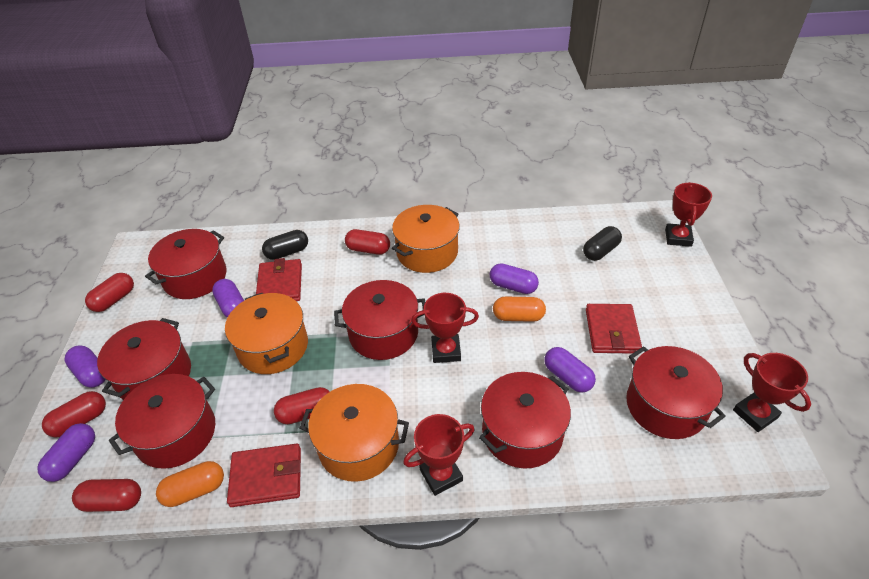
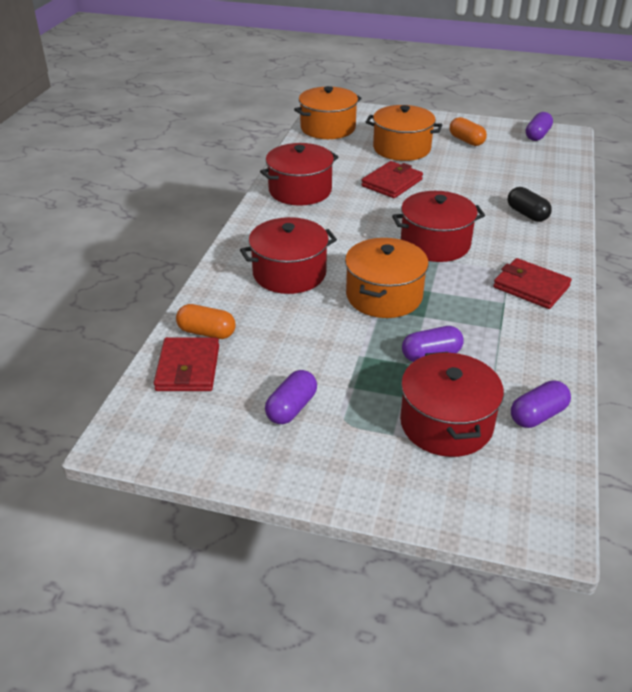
black capsule: [262,230,308,260] [583,226,622,261] = 2 -> [508,187,552,222] = 1
purple capsule: [37,423,95,482] [65,346,106,388] [212,279,244,317] [490,263,539,294] [544,347,596,393] = 5 -> [265,370,317,424] [402,326,464,362] [511,380,571,428] [526,112,553,141] = 4
red capsule: [42,391,106,438] [72,479,141,512] [85,273,134,312] [274,387,330,424] [345,229,390,255] = 5 -> none = 0
red pot: [97,318,191,400] [109,374,215,469] [145,229,226,299] [334,280,425,360] [479,372,571,469] [626,346,726,439] = 6 -> [240,217,337,294] [260,143,338,206] [392,191,485,262] [400,352,504,457] = 4
red trophy: [403,414,475,496] [411,293,479,363] [665,182,712,247] [733,353,811,432] = 4 -> none = 0

